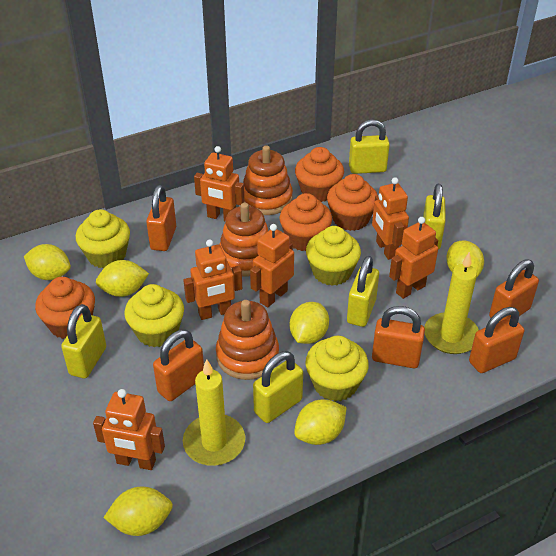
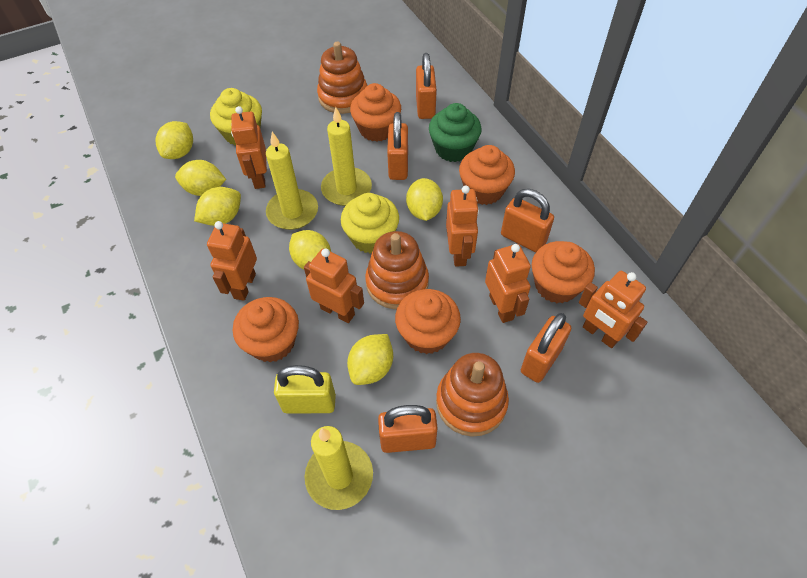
green cupcake: none = 0 -> [429,103,482,162] = 1
orange cupcake: [35,277,95,339] [280,193,332,251] [295,147,344,202] [327,174,377,231] = 4 -> [233,297,299,362] [350,83,401,142] [395,289,461,354] [459,145,515,205] [532,241,595,303] = 5
yellow candle: [183,360,245,466] [424,252,479,354] = 2 -> [266,132,318,230] [305,426,373,510] [321,107,372,206] = 3
yellow cupcake: [76,209,130,268] [125,284,184,347] [305,336,369,401] [306,226,361,286] = 4 -> [210,88,262,145] [341,193,399,254] = 2
yellow padlock: [61,304,106,378] [253,351,303,423] [347,256,379,327] [349,120,390,174] [423,184,446,249] = 5 -> [274,365,336,413] = 1

